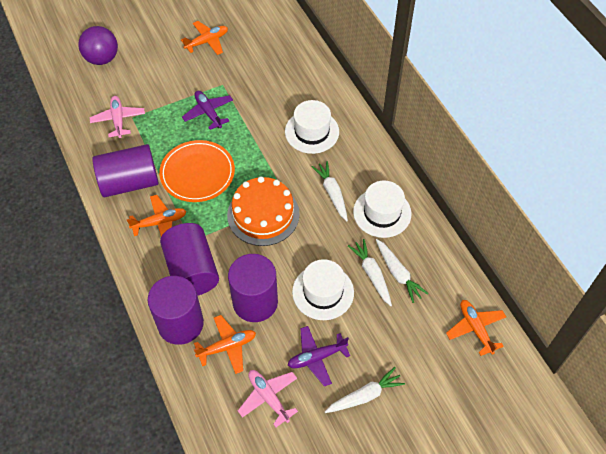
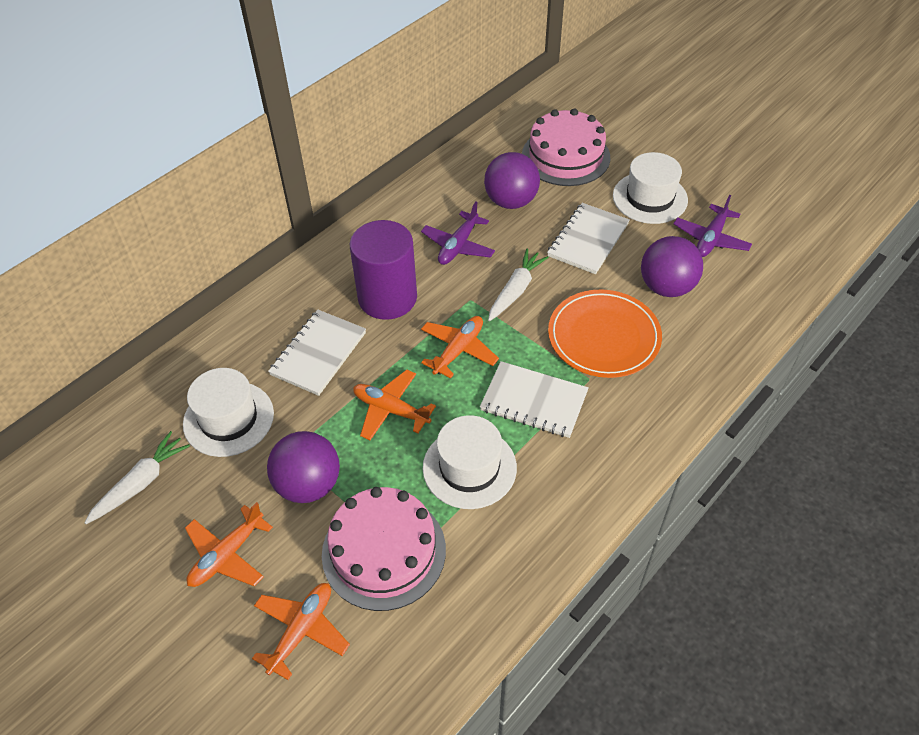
orange cake: [227,176,300,246] = 1 -> none = 0
pink cake: none = 0 -> [322,487,446,611] [522,109,610,186] = 2
pink plane: [90,96,145,138] [238,370,298,427] = 2 -> none = 0
purple ball: [78,26,118,65] = 1 -> [267,431,340,503] [484,152,540,209] [641,236,703,297] = 3
purple cylinder: [92,144,159,197] [147,276,204,345] [160,223,219,296] [228,254,278,322] = 4 -> [350,220,417,320] = 1
white carrot: [311,161,348,221] [325,367,405,413] [348,239,392,306] [376,239,429,303] = 4 -> [84,431,190,524] [488,248,549,321] = 2
white notebook: none = 0 -> [268,310,366,396] [480,361,589,438] [547,203,629,274] = 3

